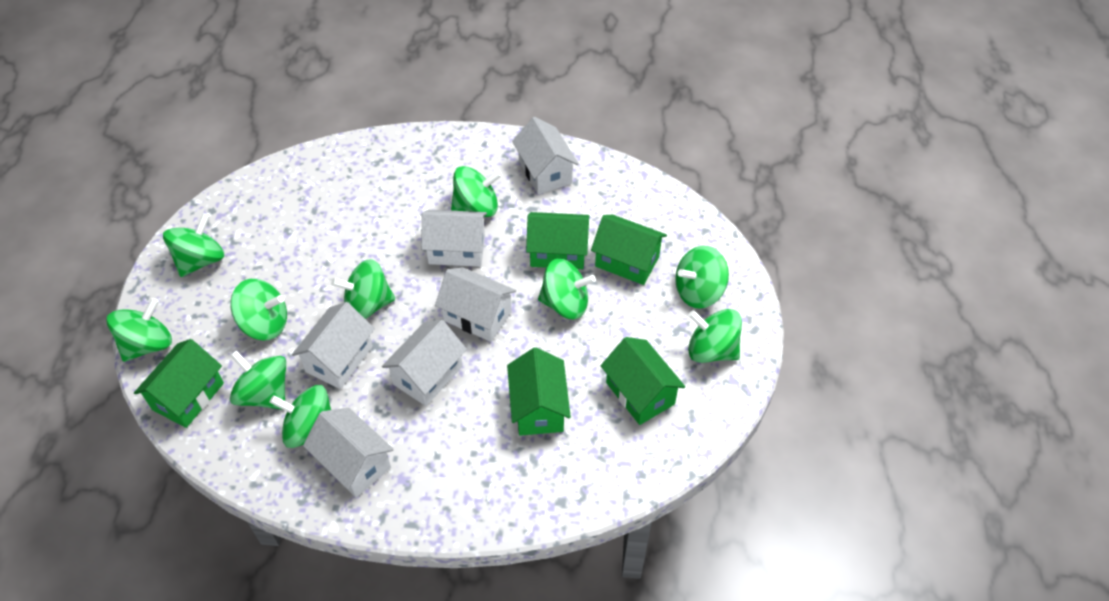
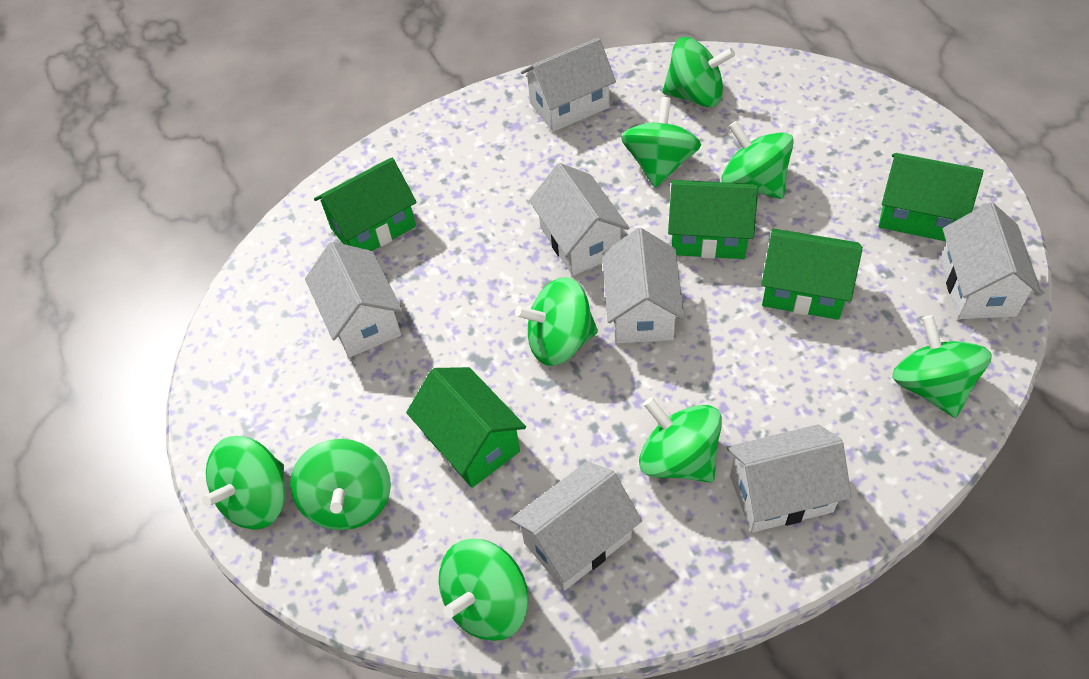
green spinning top: [107,298,172,362] [163,213,225,277] [230,279,287,340] [230,350,286,410] [270,385,331,448] [331,259,395,319] [451,166,502,217] [538,259,596,319] [675,246,729,309] [688,309,742,363] = 10 -> [202,436,286,529] [290,439,391,530] [439,539,529,641] [515,277,598,366] [621,97,701,188] [639,397,722,483] [662,37,735,108] [721,121,794,199] [892,315,992,418] = 9
white house: [292,302,375,389] [303,408,394,498] [382,320,467,406] [421,210,487,267] [435,267,516,342] [512,117,579,195] = 6 -> [305,242,403,358] [510,462,642,591] [521,38,616,132] [529,163,629,276] [602,228,684,343] [727,424,852,533] [940,202,1042,319] = 7

